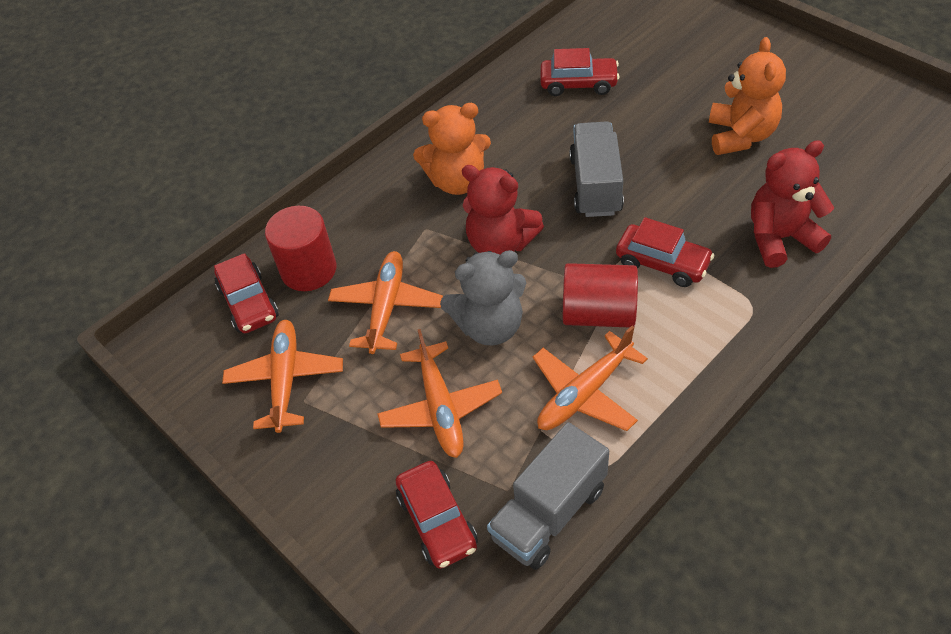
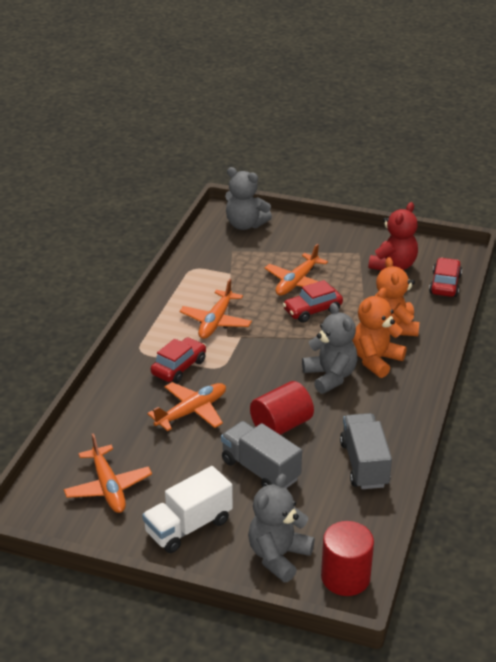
grey teddy bear: [440,250,526,345] = 1 -> [225,167,272,230] [248,474,315,582] [302,303,358,394] = 3
red car: [214,253,279,333] [395,461,478,569] [540,48,620,96] [616,217,714,287] = 4 -> [151,337,206,383] [283,280,343,323] [429,257,462,297] = 3
red teddy bear: [462,165,544,255] [751,140,834,268] = 2 -> [368,202,418,271] = 1
white truck: none = 0 -> [142,466,233,553] = 1

